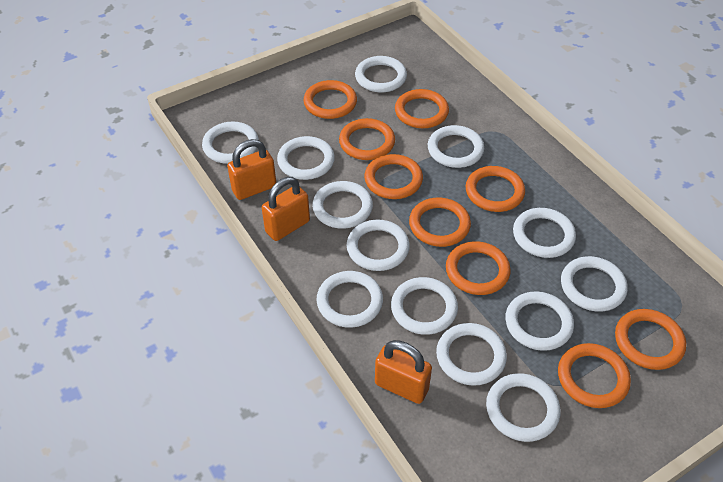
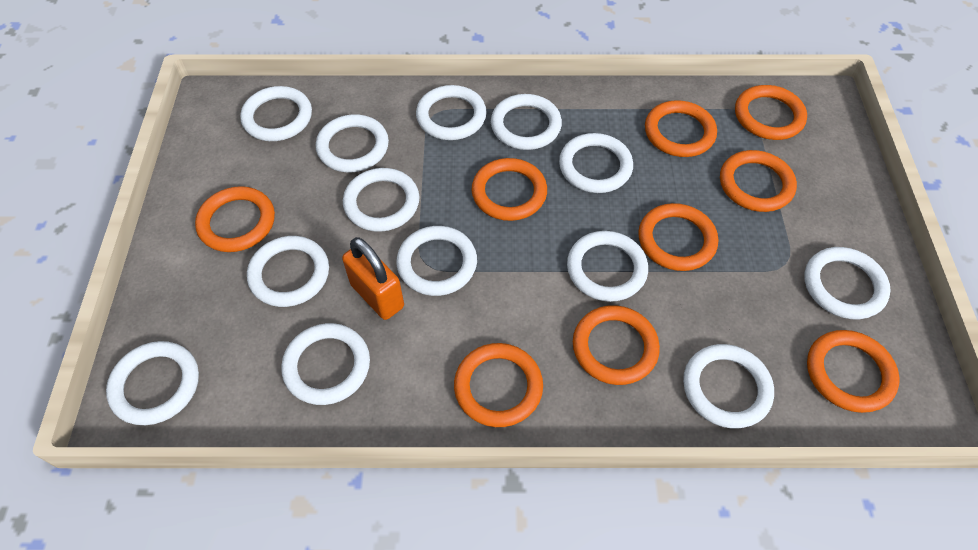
orange padlock: [227,139,276,200] [262,177,310,241] [375,340,432,404] = 3 -> [342,237,404,320] = 1

